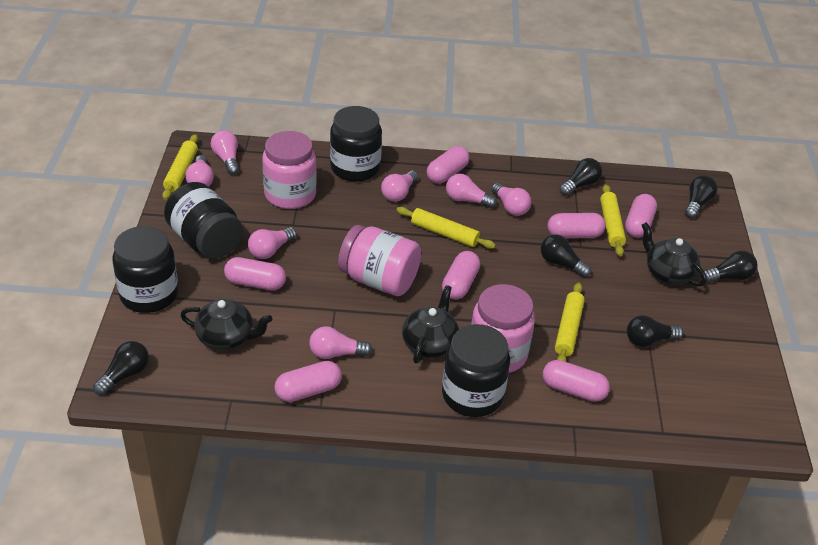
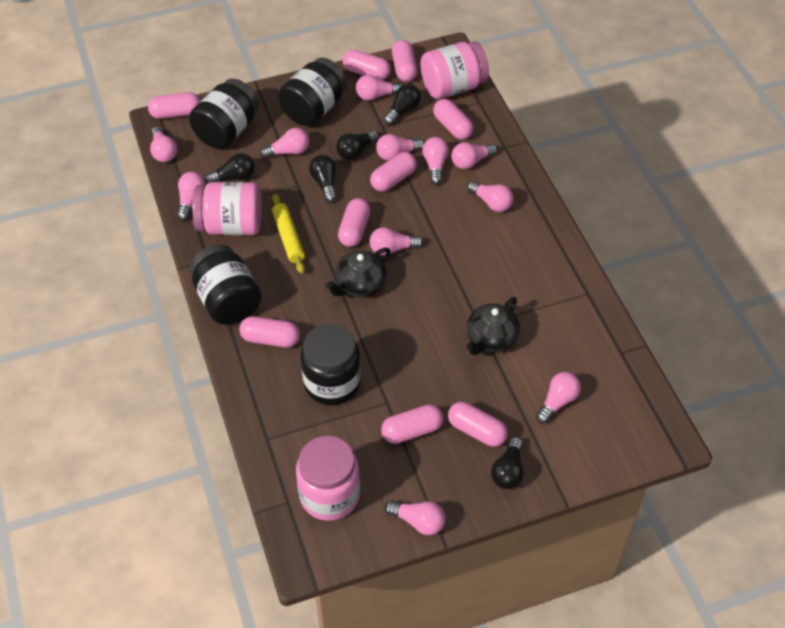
black light bulb: [93,341,149,395] [541,234,591,277] [559,158,602,196] [627,315,683,347] [685,175,717,218] [701,251,758,283] = 6 -> [204,153,255,184] [309,155,337,203] [336,130,378,160] [384,84,421,125] [491,437,524,489] = 5
black teapot: [180,299,273,350] [402,285,459,364] [642,222,707,287] = 3 -> [325,248,391,297] [466,297,520,355] = 2
pink capsule: [224,257,286,290] [274,361,342,402] [427,146,470,184] [442,251,480,300] [543,360,610,402] [547,213,606,238] [625,194,657,238] = 7 -> [148,92,201,119] [239,316,300,348] [338,198,371,247] [343,50,391,80] [370,152,417,192] [381,404,444,444] [392,40,418,82] [433,99,474,140] [448,402,508,447] = 9
pink light bulb: [185,155,214,187] [211,130,239,175] [248,227,296,259] [309,326,373,359] [381,171,418,202] [446,173,497,208] [491,183,531,216] = 7 -> [150,126,177,162] [177,172,206,221] [260,128,309,159] [356,75,402,101] [369,227,423,256] [376,134,425,161] [385,500,445,535] [422,137,449,185] [451,142,498,169] [467,181,514,212] [536,372,581,423] = 11
yellow rolling pin: [162,134,198,200] [396,207,496,249] [555,283,585,362] [600,184,626,257] = 4 -> [272,194,305,274] = 1

